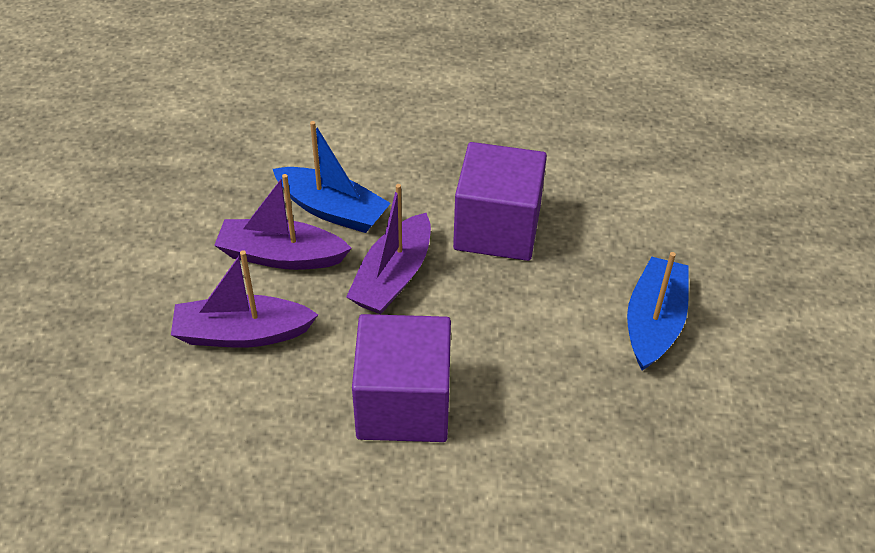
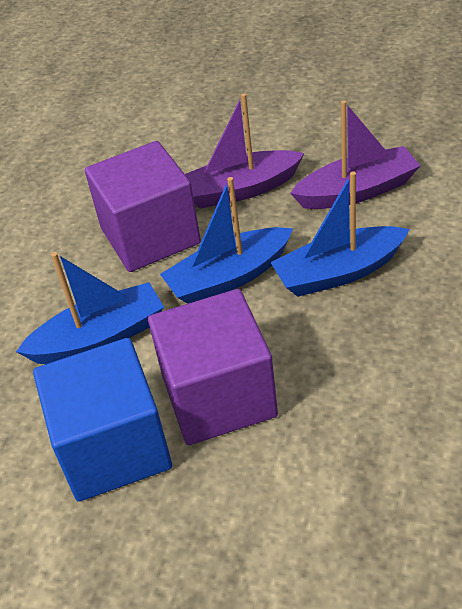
blue boat: [273,121,391,233] [627,252,689,371] = 2 -> [16,252,164,364] [160,177,293,304] [270,171,410,297] = 3
blue cube: none = 0 -> [33,338,172,502] = 1
purple boat: [171,250,318,348] [214,174,352,270] [346,184,431,314] = 3 -> [185,93,305,209] [290,100,420,209] = 2

